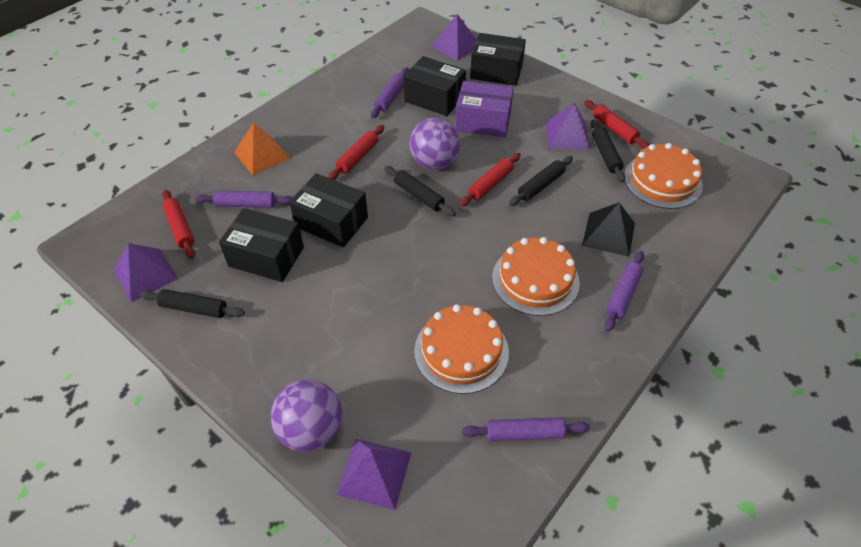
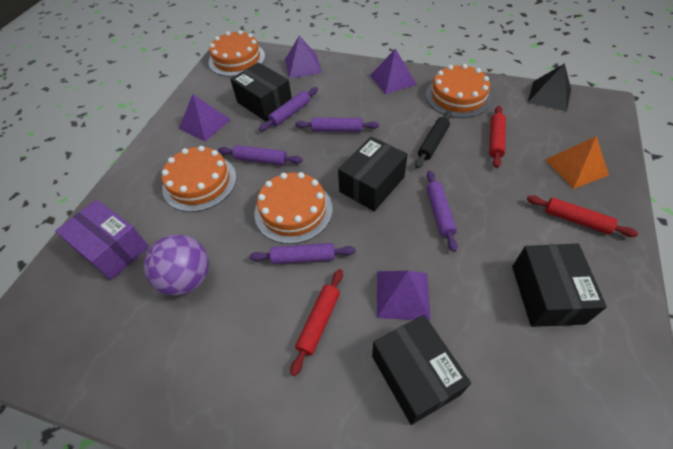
black rolling pin: [140,289,245,318] [384,166,456,217] [509,156,573,206] [591,119,625,183] = 4 -> [415,111,452,168] = 1
orange cake: [414,304,509,394] [492,237,580,316] [624,143,703,209] = 3 -> [162,146,236,212] [209,30,265,77] [254,172,333,244] [426,64,492,118] = 4
purple ball: [271,380,342,452] [409,118,460,170] = 2 -> [144,234,209,296] = 1
purple rolling pin: [195,191,292,208] [371,68,409,118] [462,417,590,441] [604,251,644,332] = 4 -> [218,145,303,165] [250,243,356,264] [259,87,318,131] [295,118,379,132] [426,171,458,252] = 5
red rolling pin: [162,190,195,259] [328,125,384,180] [460,153,521,206] [584,100,649,149] = 4 -> [290,269,343,376] [489,106,506,168] [527,195,638,237] = 3

